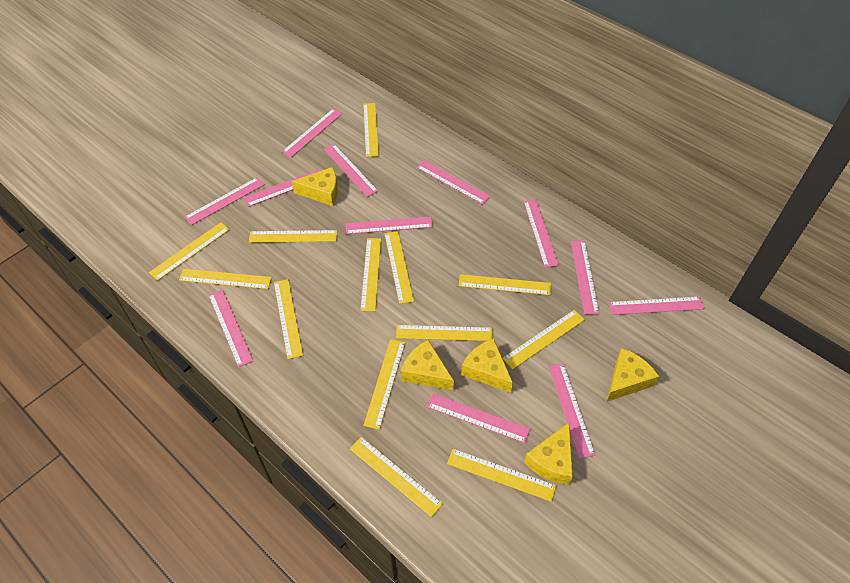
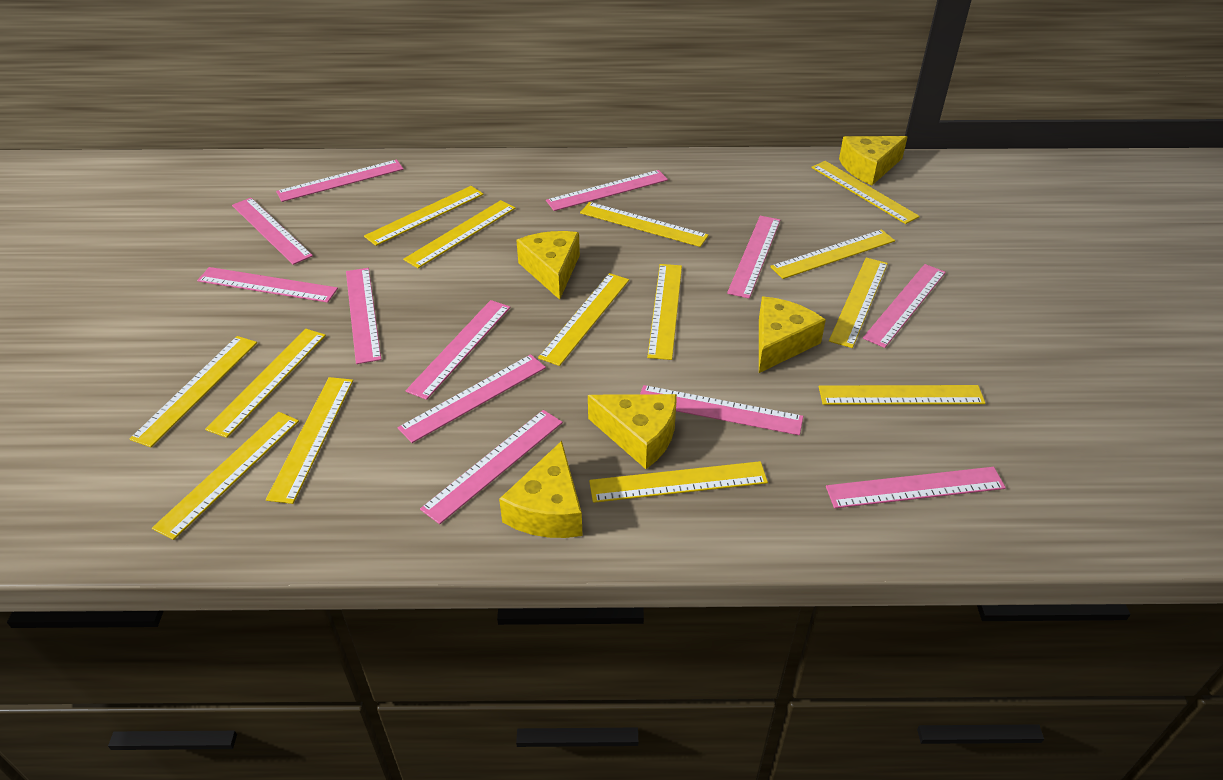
yellow ruler: [149,222,230,281] [179,269,272,289] [249,230,337,243] [274,279,303,359] [350,437,443,517] [360,238,381,311] [363,103,379,157] [363,339,405,430] [384,231,414,304] [396,325,493,341] [447,449,556,502] [459,274,551,295] [503,310,585,369] = 13 -> [130,336,257,447] [152,412,299,540] [205,329,326,438] [266,377,353,504] [364,186,484,246] [403,200,516,268] [538,273,629,366] [580,202,709,247] [589,461,768,503] [647,264,682,360] [770,229,895,279] [811,161,920,224] [819,385,985,405] [829,258,888,348] = 14

